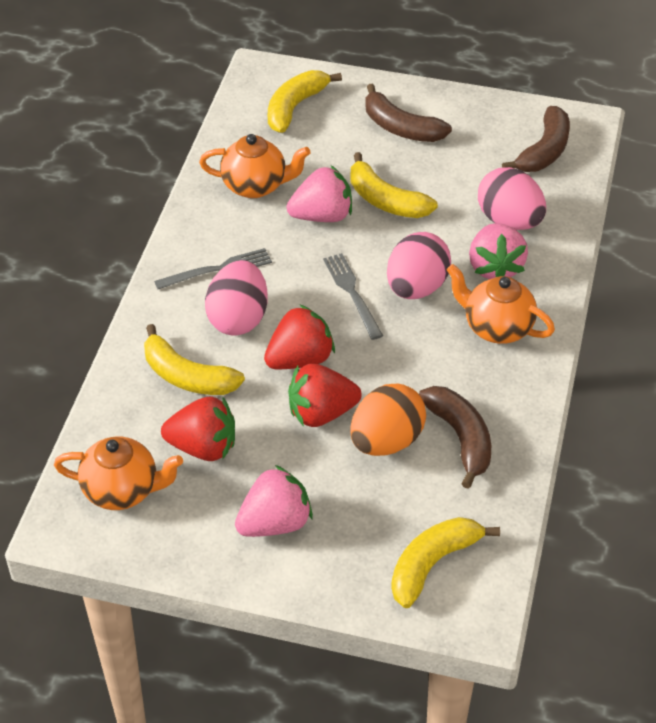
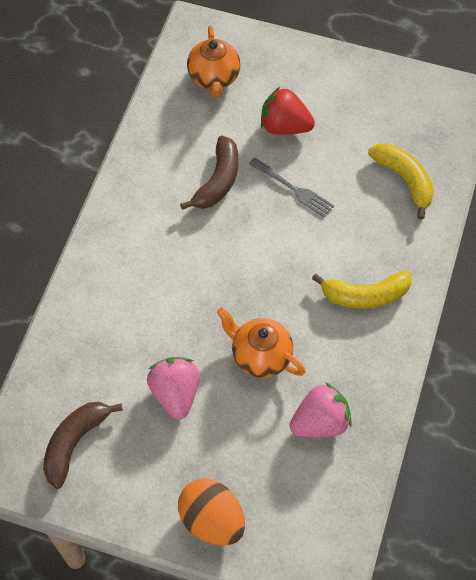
brown banana: [365,84,452,142] [419,386,491,489] [502,106,570,172] = 3 -> [43,402,123,489] [180,136,238,210] = 2
grey fork: [154,248,272,289] [323,253,383,340] = 2 -> [249,157,334,218] = 1
orange teapot: [54,437,183,510] [199,134,310,198] [447,264,555,344] = 3 -> [187,25,240,98] [217,307,305,378] = 2
pink egg: [205,260,268,336] [387,232,451,299] [478,167,546,230] = 3 -> none = 0
pink strawberry: [235,465,313,537] [286,166,352,222] [469,223,528,279] = 3 -> [147,357,200,419] [289,382,352,437] = 2
red strawberry: [161,396,235,461] [264,305,335,369] [288,364,362,427] = 3 -> [261,87,315,135] = 1
yellow banana: [144,324,245,395] [268,70,342,133] [350,152,438,218] [391,517,500,608] = 4 -> [312,271,412,309] [368,143,434,219] = 2

